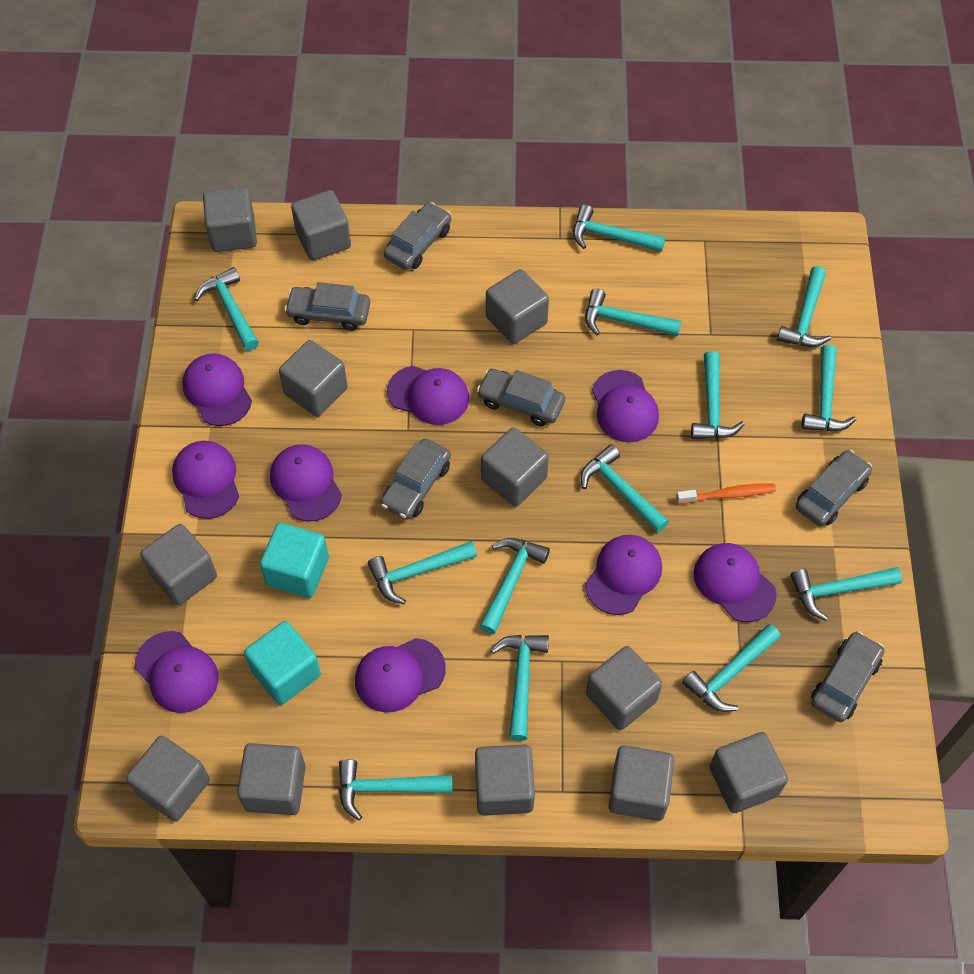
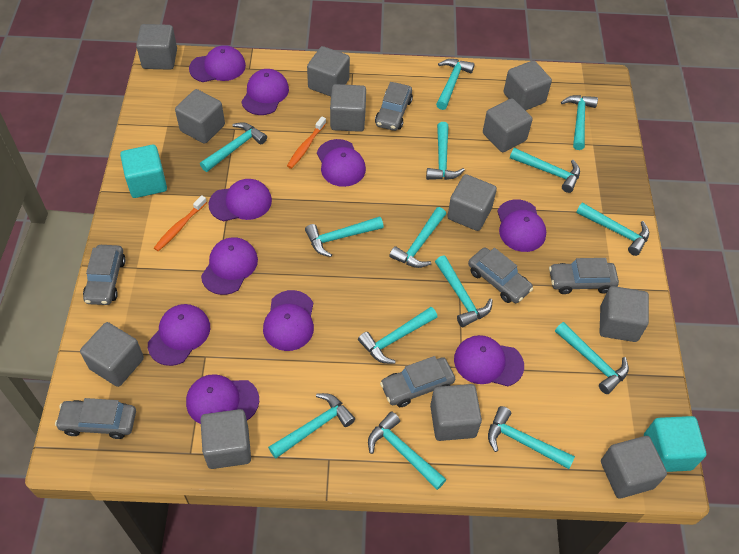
orange toothbrush: [676,484,776,504] = 1 -> [154,195,207,251] [287,116,326,169] = 2
purple cap: [135,631,219,713] [172,441,239,519] [183,353,252,426] [270,444,342,522] [355,638,446,712] [387,366,469,425] [585,535,662,615] [592,370,659,443] [694,543,777,622] = 9 -> [148,304,210,366] [186,374,259,424] [189,45,246,82] [201,237,258,295] [209,179,272,221] [241,69,289,115] [263,290,314,351] [317,139,366,187] [454,335,524,386] [497,199,546,252] = 10
turquoise hammer: [194,267,259,351] [339,759,453,821] [368,541,477,604] [479,538,550,634] [490,635,549,741] [573,205,666,252] [581,445,669,533] [585,288,681,336] [682,624,781,712] [691,351,745,439] [777,266,831,347] [790,567,902,621] [802,344,856,431] = 13 -> [200,122,267,172] [268,393,355,459] [305,216,384,257] [358,307,437,364] [368,412,446,490] [389,207,446,268] [426,122,465,180] [435,256,493,327] [436,59,475,110] [488,406,575,469] [510,148,580,193] [555,322,629,394] [561,95,598,150] [576,202,649,256] = 14

